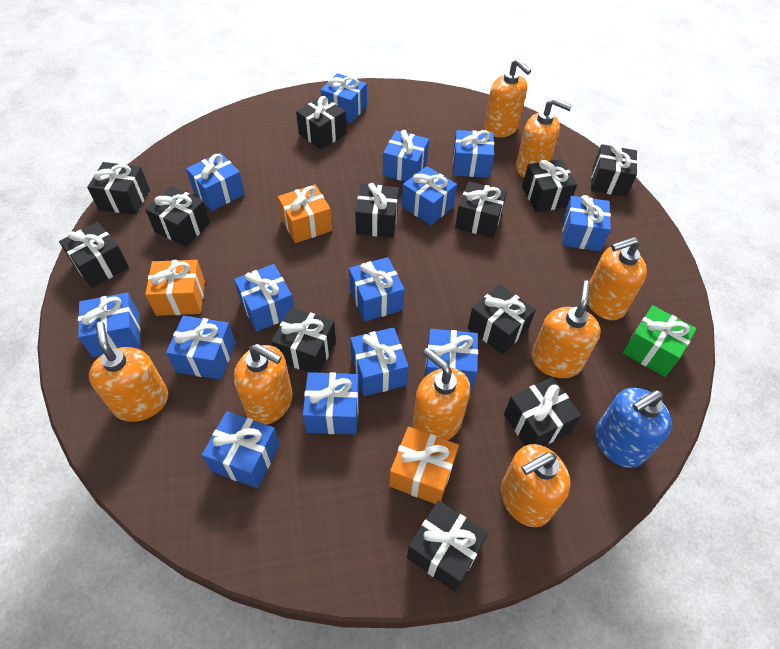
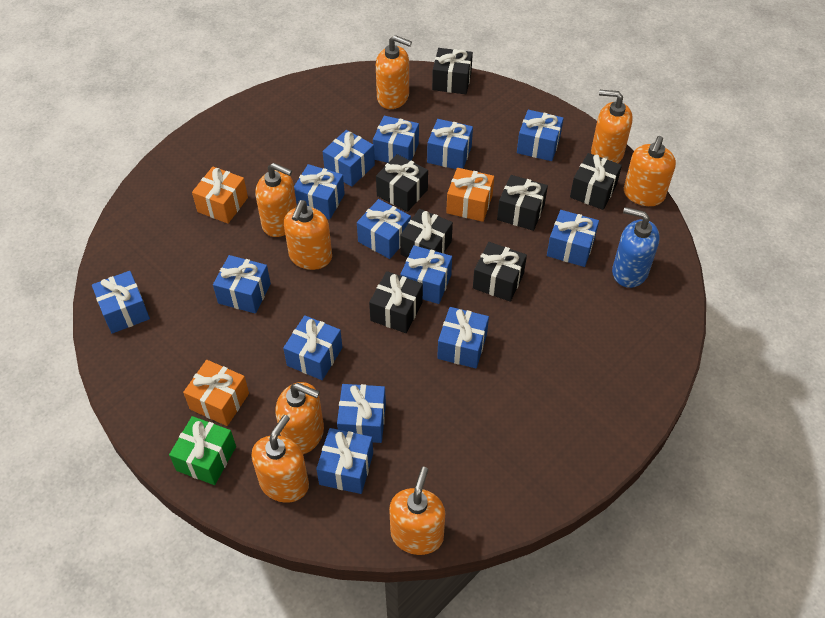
black gift: [59,222,129,288] [87,162,150,215] [145,186,210,247] [271,307,336,373] [296,96,347,150] [355,183,399,238] [407,500,488,592] [455,181,507,238] [468,284,536,355] [504,377,581,446] [522,159,577,212] [591,143,638,197] = 12 -> [369,271,423,333] [376,154,428,212] [400,209,453,258] [432,48,473,94] [473,242,527,302] [497,175,548,231] [570,153,622,210] = 7

